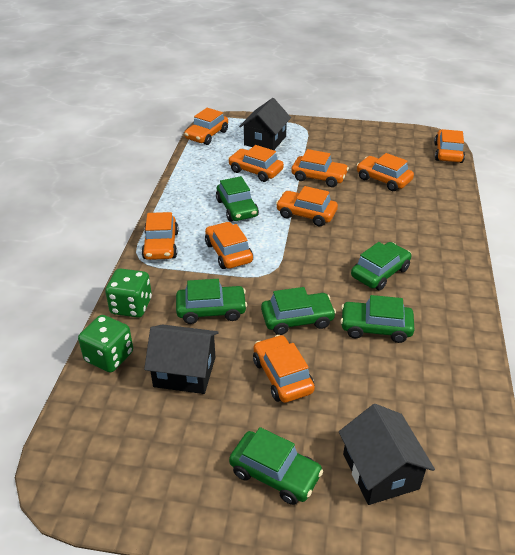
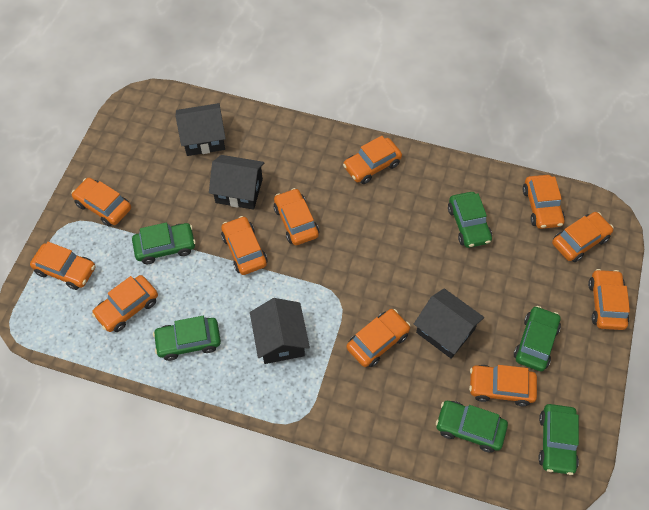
black house: [144,324,219,394] [239,98,291,150] [339,404,435,505] = 3 -> [175,103,226,156] [209,155,264,210] [250,298,310,364] [414,288,484,358] = 4
green dice: [78,315,133,373] [105,268,152,318] = 2 -> none = 0
orange car: [141,212,179,260] [184,108,228,145] [205,222,253,269] [228,145,284,182] [253,335,315,403] [276,186,338,226] [291,149,349,187] [357,153,414,191] [434,129,465,163] = 9 -> [30,242,95,290] [71,178,131,227] [92,275,158,332] [221,216,267,275] [274,188,319,245] [343,136,402,184] [347,309,410,367] [469,365,537,406] [523,175,565,229] [552,212,614,262] [588,269,630,330] = 11

